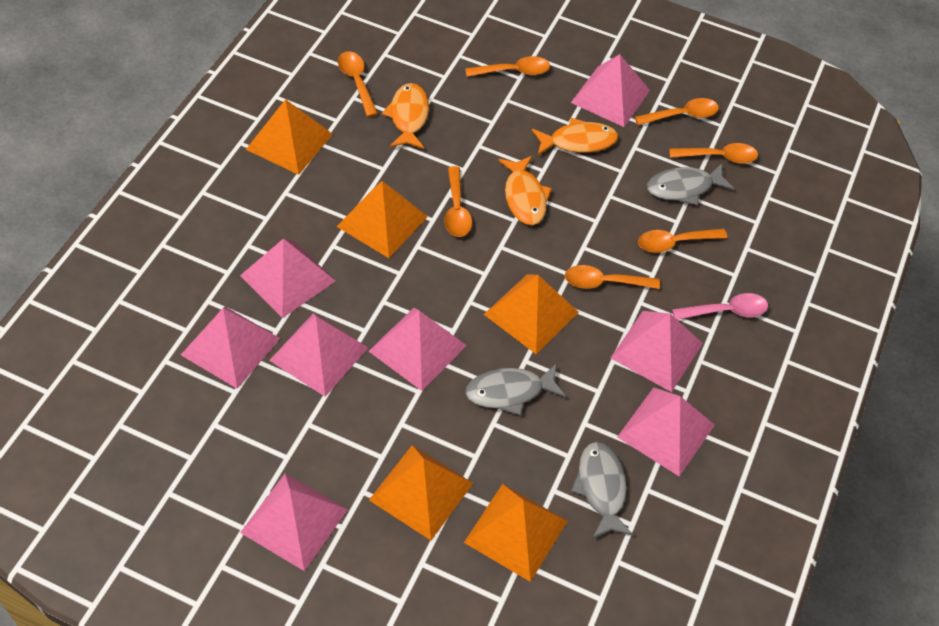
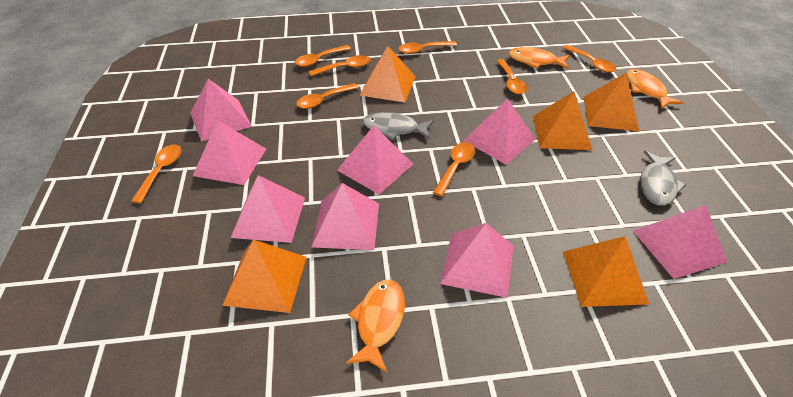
grey fish: [465,363,566,416] [571,442,634,539] [647,163,735,205] = 3 -> [363,112,434,140] [640,151,686,206] = 2
orange spoon: [338,51,378,117] [444,166,472,237] [465,56,550,77] [565,265,660,289] [635,98,719,125] [638,229,727,253] [669,143,758,164] = 7 -> [132,144,182,203] [295,45,351,67] [296,83,359,109] [309,55,371,76] [399,41,457,54] [433,142,475,196] [497,59,527,94] [563,45,617,73] = 8
pink spoon: [672,293,768,320] = 1 -> none = 0

